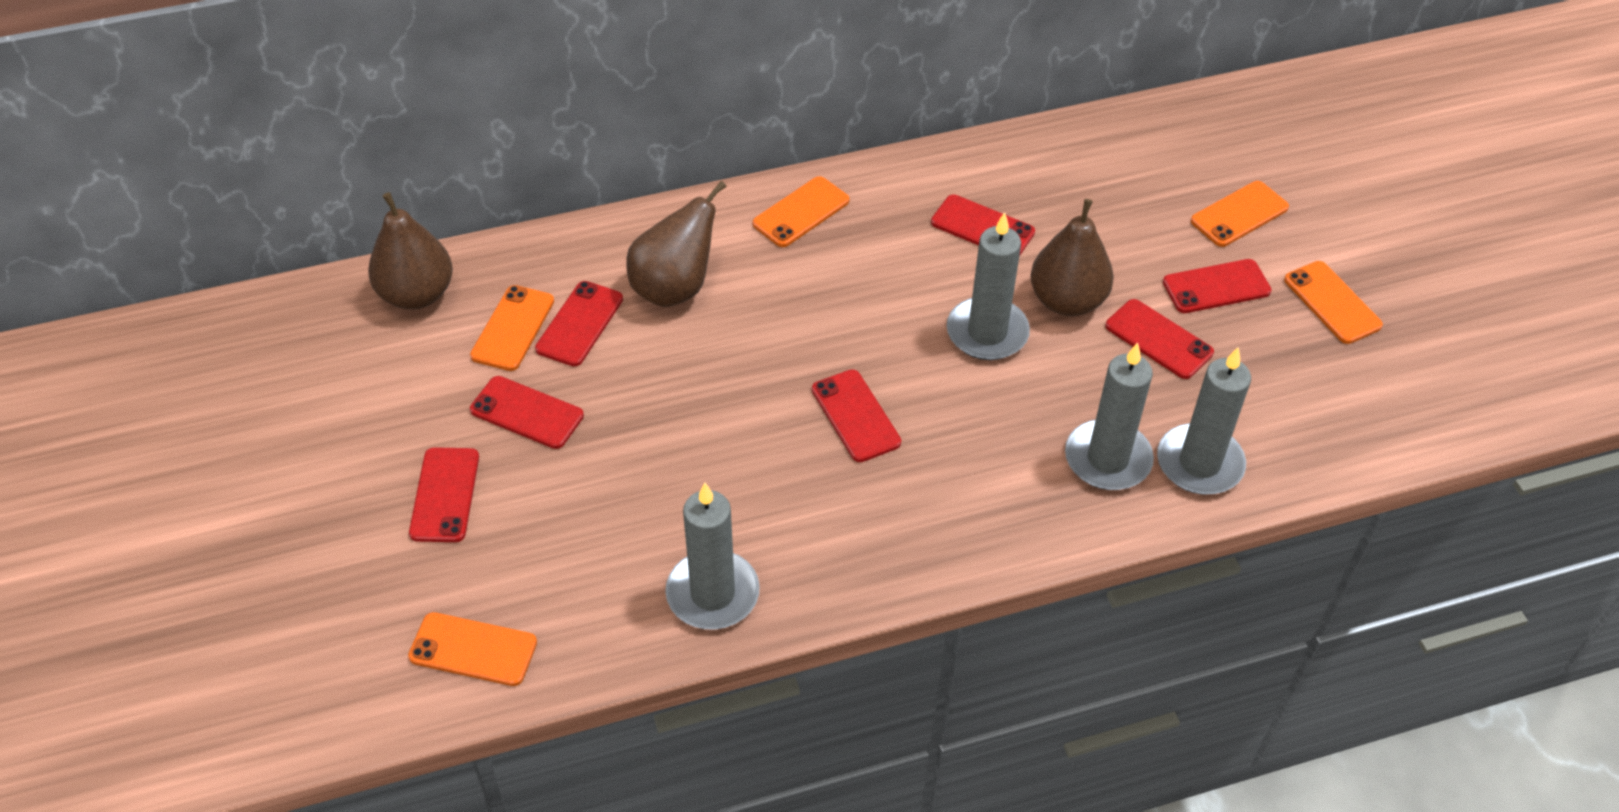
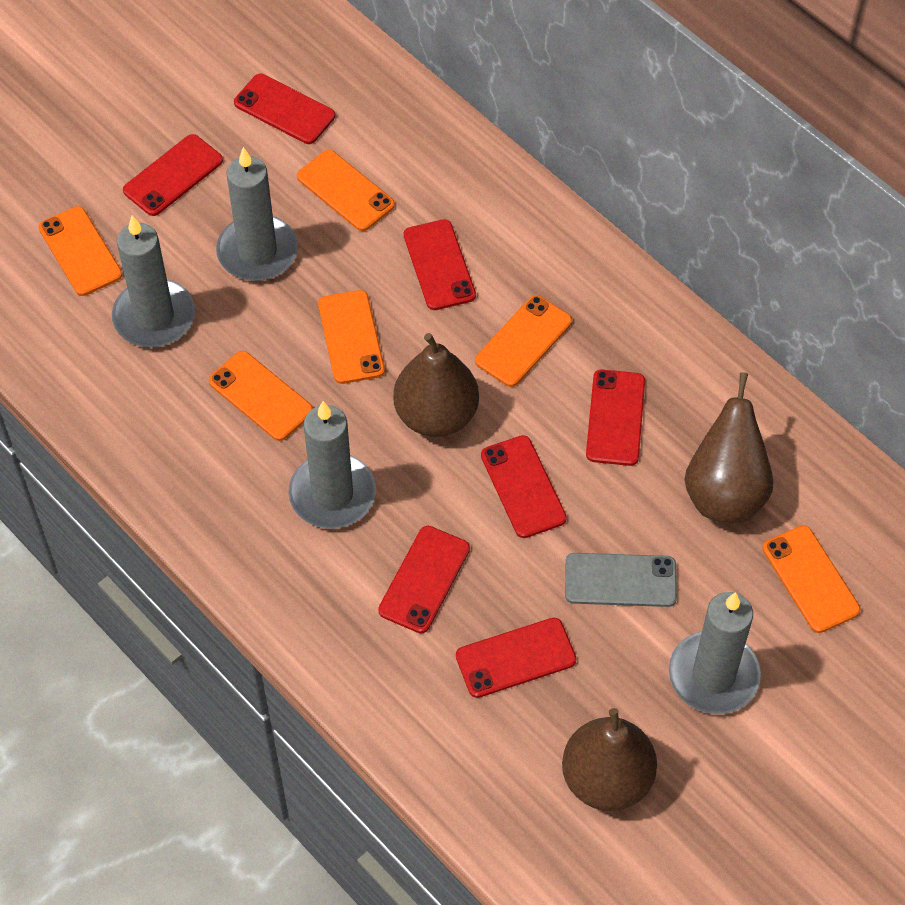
grey phone: none = 0 -> [565,553,677,607] = 1
orange phone: [408,612,537,686] [470,285,554,371] [753,176,850,247] [1191,181,1289,247] [1284,261,1383,344] = 5 -> [39,206,123,296] [209,351,313,441] [297,150,395,231] [318,290,385,384] [475,295,572,387] [762,525,861,633] = 6

